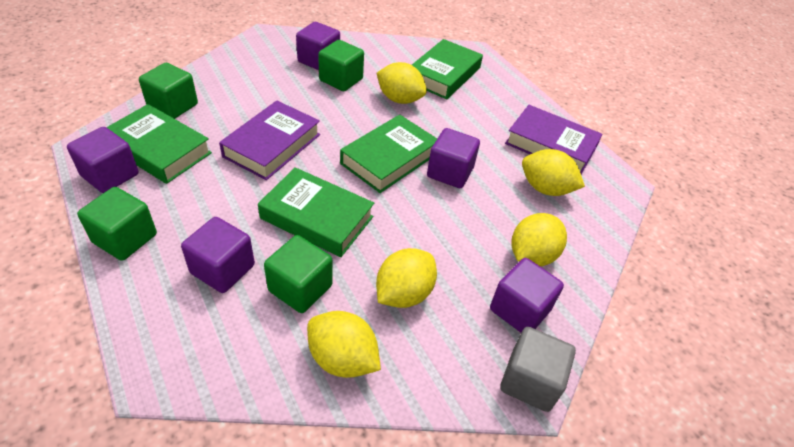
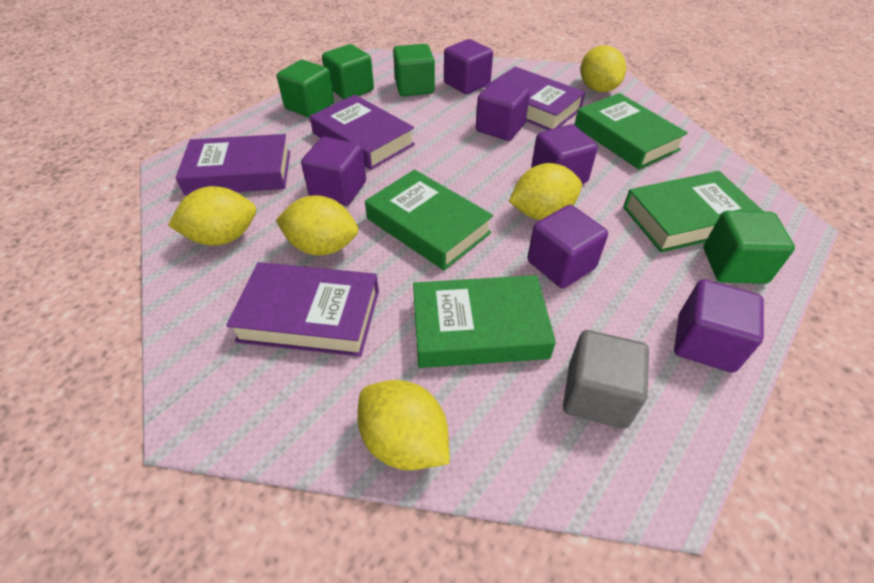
purple book: [219,101,320,180] [505,105,602,174] = 2 -> [176,134,290,196] [226,262,379,357] [310,95,415,170] [485,67,585,130] = 4
purple cube: [67,127,138,193] [181,217,255,293] [296,22,340,70] [427,128,480,188] [490,258,564,333] = 5 -> [301,137,366,205] [444,39,493,94] [476,79,530,141] [527,205,608,288] [531,124,598,184] [674,279,764,373] = 6

